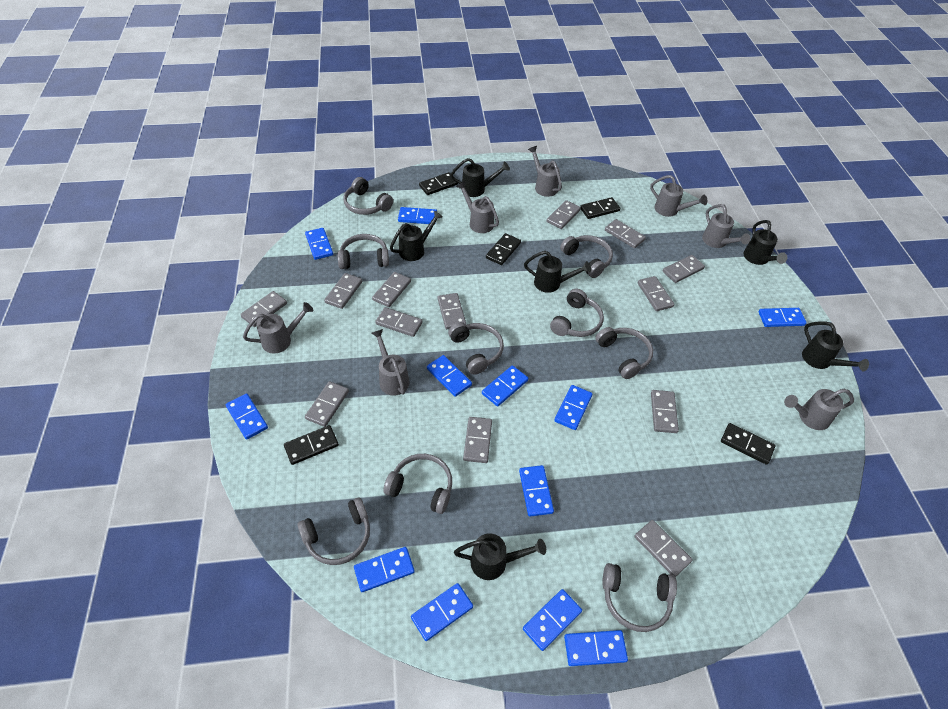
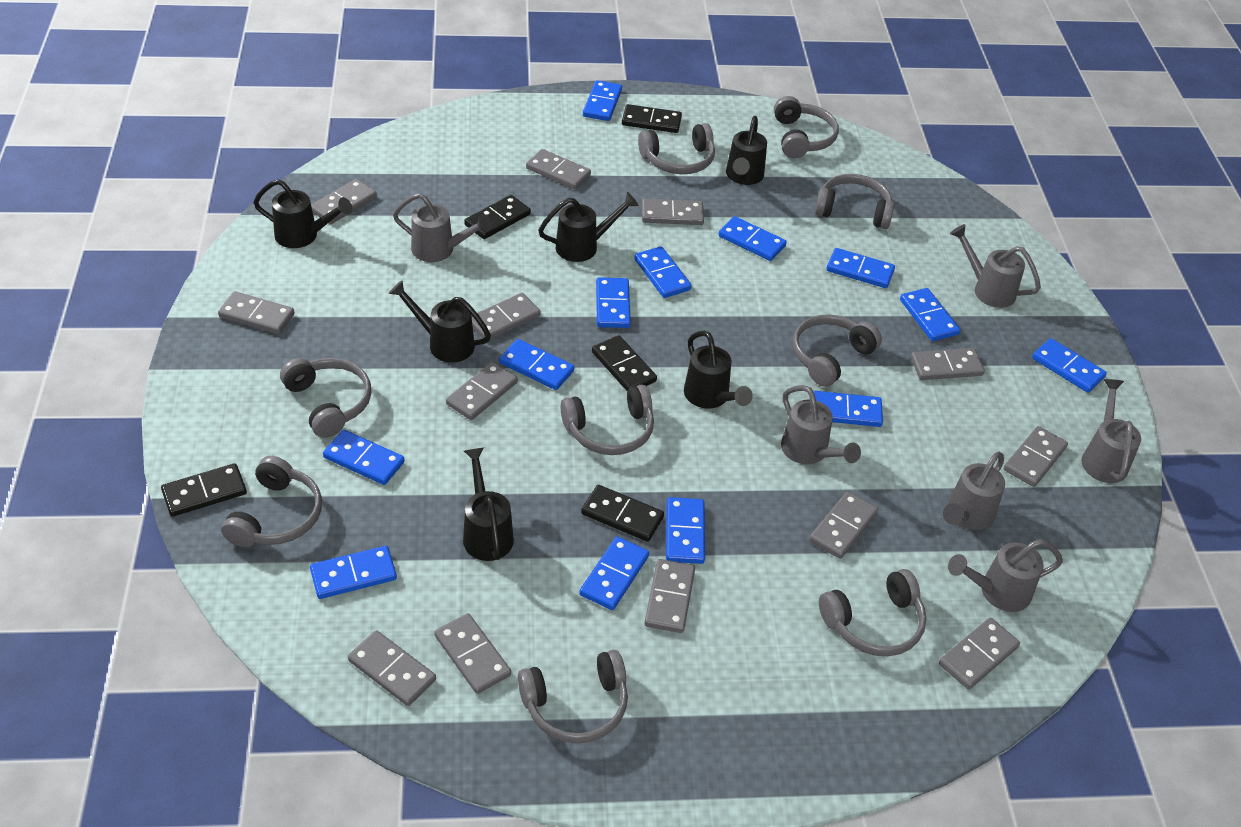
blue domino: [226,393,268,440] [305,228,333,260] [354,547,415,592] [398,207,437,224] [411,583,473,641] [427,355,472,397] [482,365,528,407] [519,465,554,517] [523,589,582,651] [554,385,592,430] [564,630,628,666] [759,308,806,327] = 12 -> [310,546,397,599] [323,430,405,485] [499,339,574,390] [579,537,649,610] [583,80,622,121] [596,277,631,328] [634,246,692,298] [666,497,705,564] [718,216,787,261] [813,391,883,427] [826,248,895,288] [900,288,960,341] [1032,338,1107,393] = 13
grey watering can: [243,302,313,354] [372,329,410,396] [456,182,499,233] [528,146,562,197] [650,175,707,217] [702,204,750,248] [784,388,854,430] = 7 -> [393,193,492,262] [781,385,861,464] [943,452,1005,530] [948,539,1063,612] [950,224,1041,308] [1082,379,1141,483] = 6

